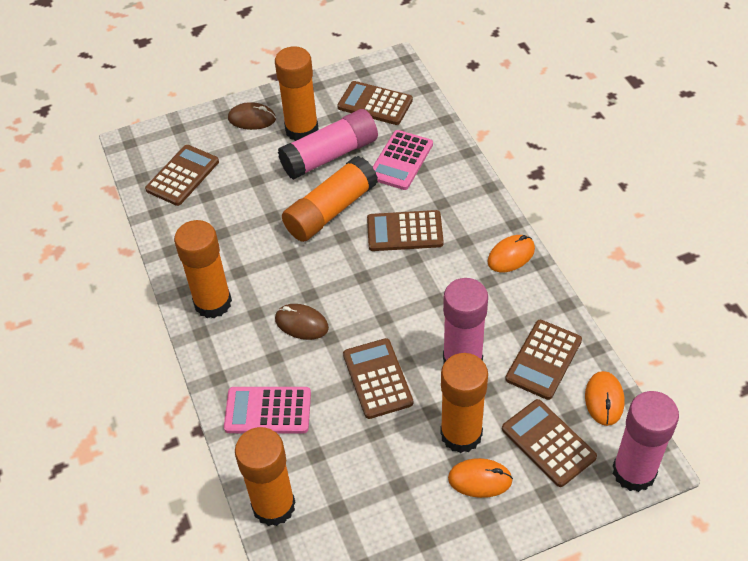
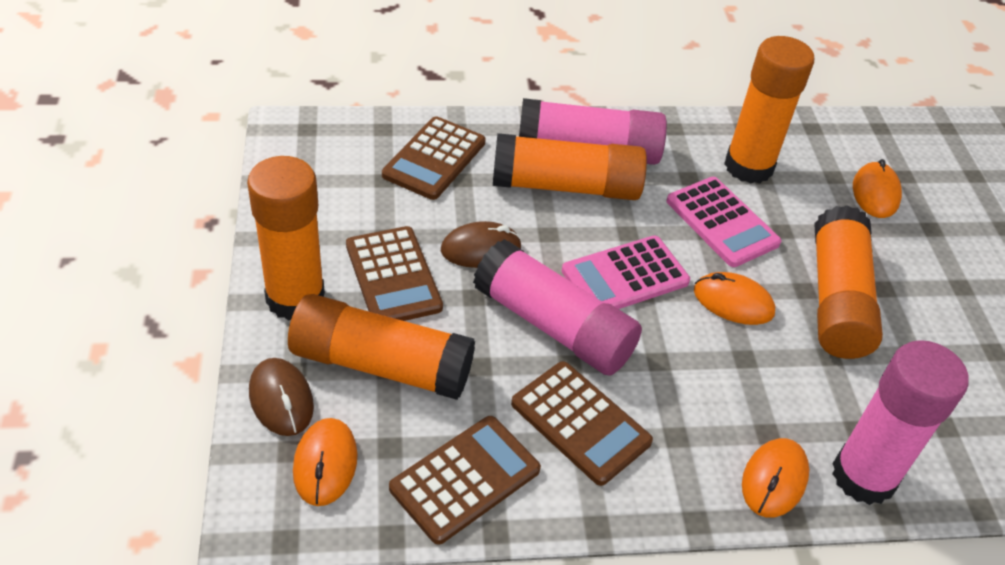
brown calculator: [145,145,219,206] [337,81,413,125] [343,338,413,419] [367,210,444,251] [502,399,597,487] [505,320,582,400] = 6 -> [346,226,443,321] [382,116,486,200] [389,416,541,545] [511,361,653,486] = 4
orange mouse: [448,458,513,498] [487,235,535,272] [585,371,624,426] = 3 -> [293,418,358,506] [694,272,775,325] [742,438,809,518] [853,159,902,218] = 4

